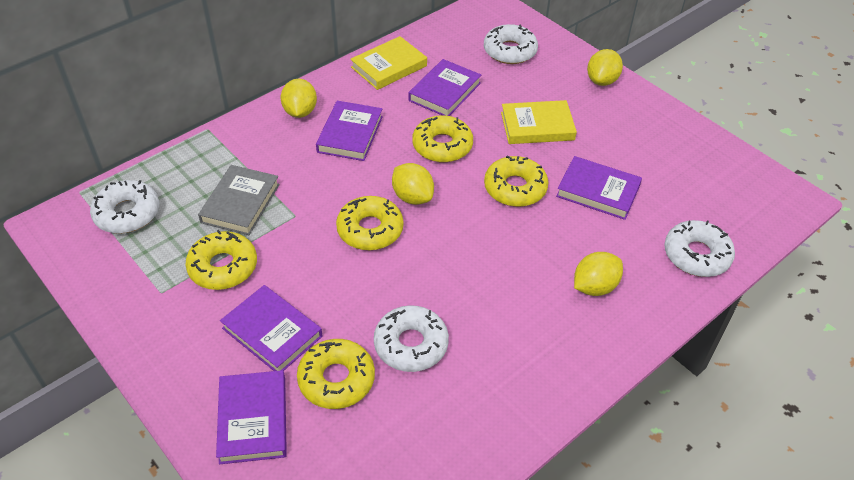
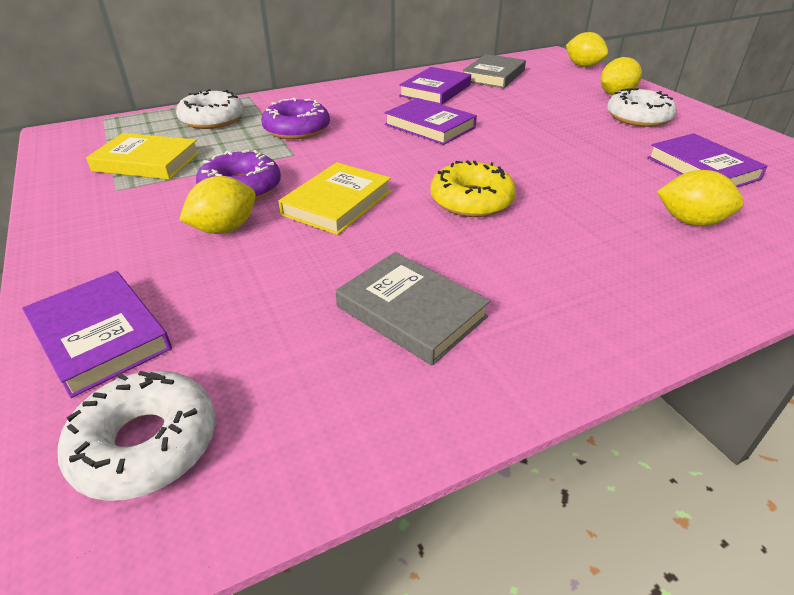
grey book: [198,165,280,235] = 1 -> [336,252,490,365] [463,54,526,88] = 2
purple book: [216,370,287,464] [220,285,322,371] [316,101,383,161] [408,59,481,116] [556,156,642,220] = 5 -> [22,271,172,398] [385,98,477,145] [399,67,471,105] [647,133,768,187] = 4
purple donut: none = 0 -> [196,150,281,201] [261,98,330,140] = 2
white donut: [90,180,159,234] [374,305,449,372] [484,24,538,64] [664,220,735,277] = 4 -> [57,371,215,501] [176,89,244,129] [607,88,677,127] = 3
yellow donut: [185,230,257,290] [297,339,375,409] [336,196,404,250] [412,115,473,163] [484,156,548,207] = 5 -> [431,160,516,217] = 1

